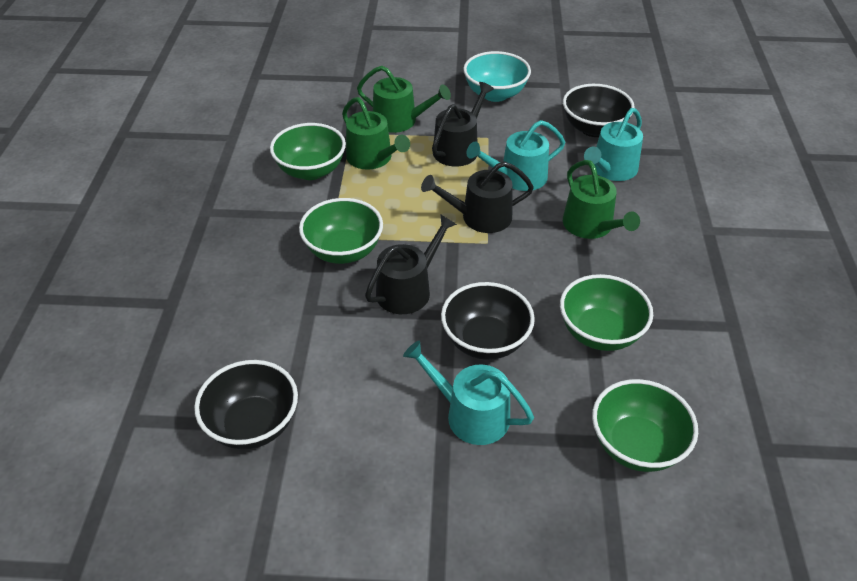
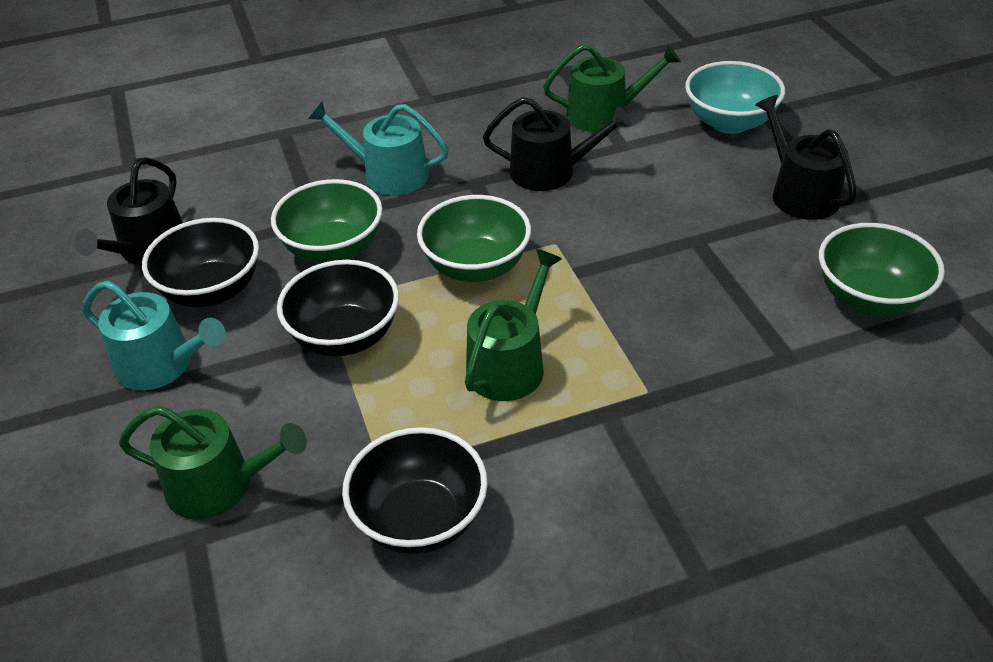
green bowl: [270,123,346,180] [299,198,383,264] [560,274,653,351] [592,379,698,472] = 4 -> [271,179,383,264] [417,195,531,282] [819,223,945,316] = 3
turquoise watering can: [403,341,534,445] [466,120,565,191] [584,108,643,181] = 3 -> [82,281,226,390] [308,101,449,195] = 2

